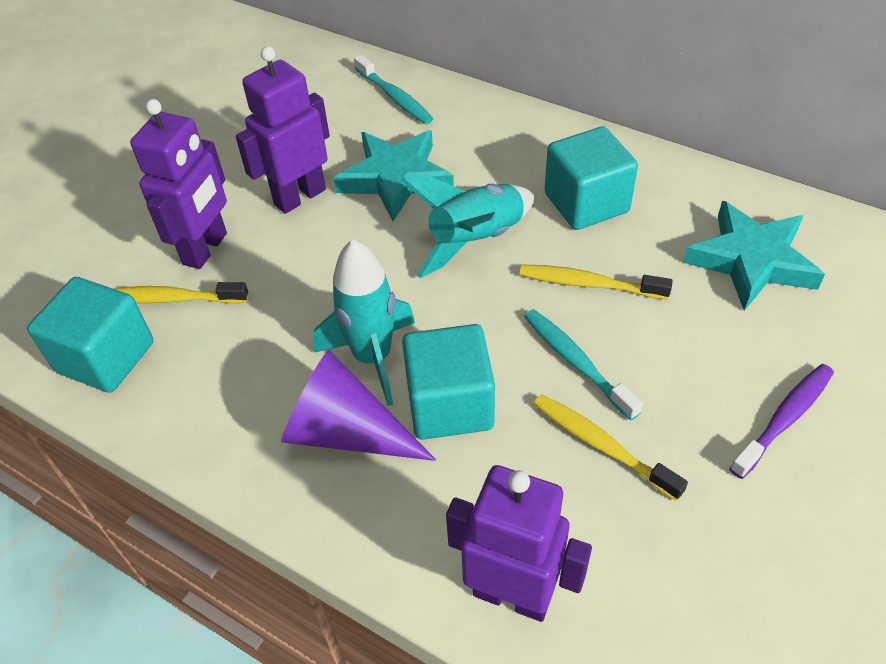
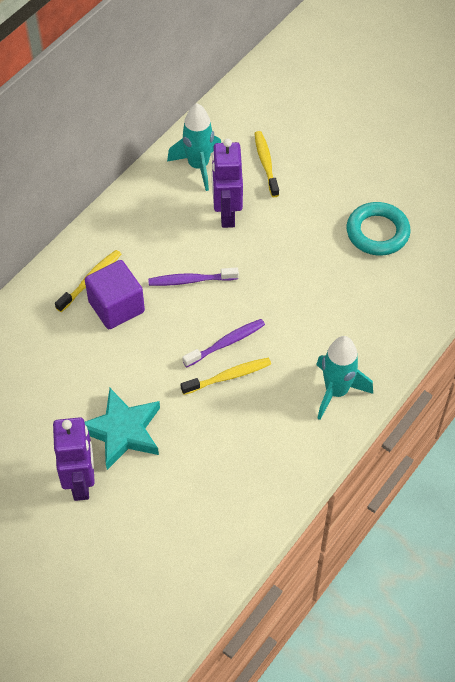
purple cone: [281,350,436,461] = 1 -> none = 0
purple cube: none = 0 -> [85,260,145,329] = 1
purple robot: [130,99,227,269] [236,46,330,214] [446,465,592,622] = 3 -> [53,417,95,501] [212,139,243,228] = 2
purple toothbrush: [729,364,834,479] = 1 -> [148,267,239,286] [182,319,265,367] = 2
turquoise cube: [27,277,153,393] [402,324,495,440] [545,126,638,230] = 3 -> none = 0
turquoise ring: none = 0 -> [346,202,411,256] = 1
turquoise star: [334,130,454,221] [683,201,825,311] = 2 -> [85,388,160,470] = 1
turquoise toothbrush: [354,54,434,124] [524,309,643,421] = 2 -> none = 0

